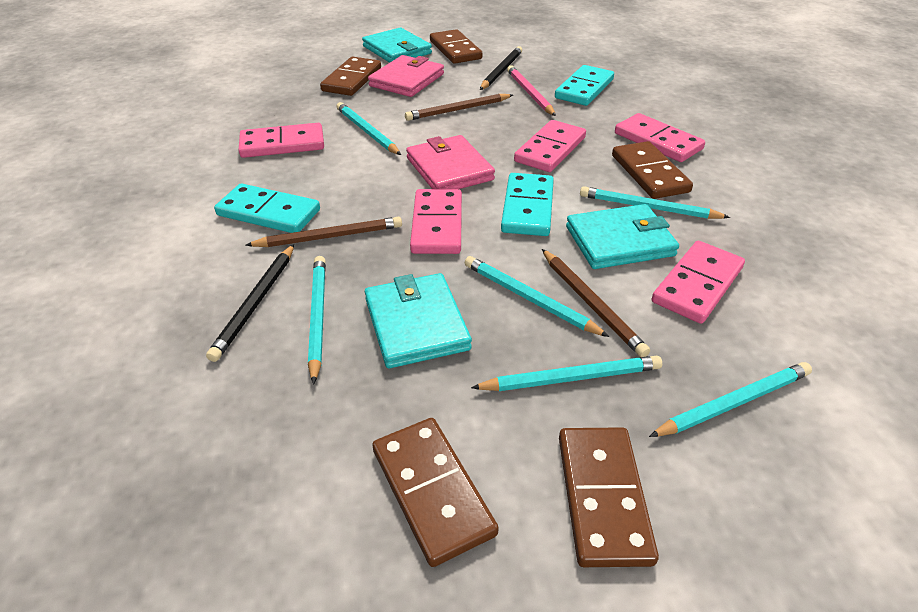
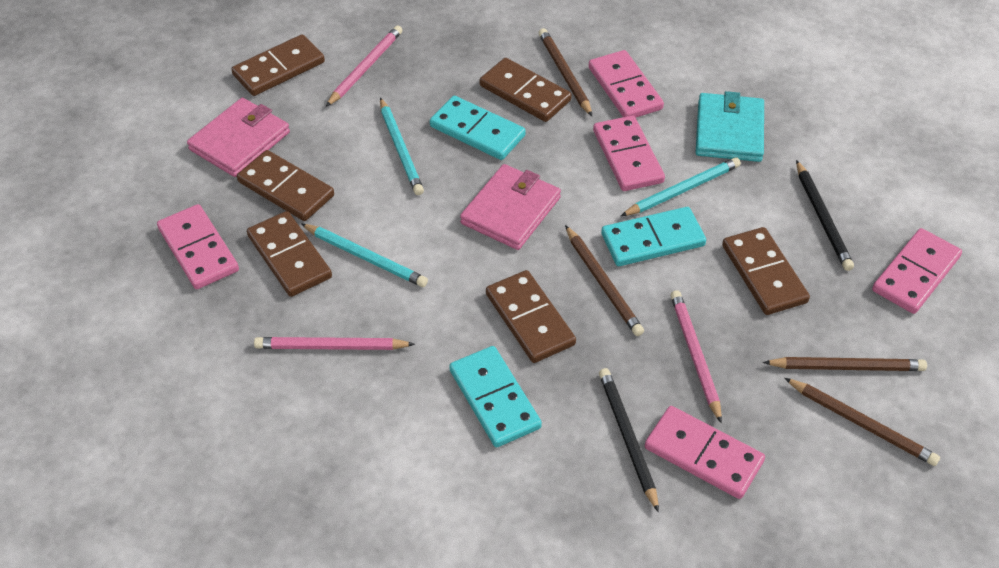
brown domino: [320,57,381,96] [372,418,499,567] [430,29,482,64] [559,427,659,567] [612,141,693,199] = 5 -> [231,34,325,96] [237,150,334,221] [247,211,332,297] [480,58,572,122] [486,270,576,363] [722,227,810,315] = 6
brown pencil: [245,217,402,247] [405,94,513,121] [542,249,650,357] = 3 -> [539,28,592,116] [565,225,644,336] [763,357,927,371] [784,378,940,466] = 4
pink pencil: [507,65,556,116] = 1 -> [254,337,415,350] [326,25,402,107] [670,290,722,423] = 3
turquoise pencil: [308,256,326,385] [336,102,401,155] [465,256,609,337] [471,356,662,391] [580,186,730,219] [649,362,812,437] = 6 -> [301,224,428,287] [380,97,424,195] [621,157,741,216] = 3
turquoise wallet: [362,28,432,63] [365,273,472,368] [566,204,679,269] = 3 -> [696,91,764,162] = 1

